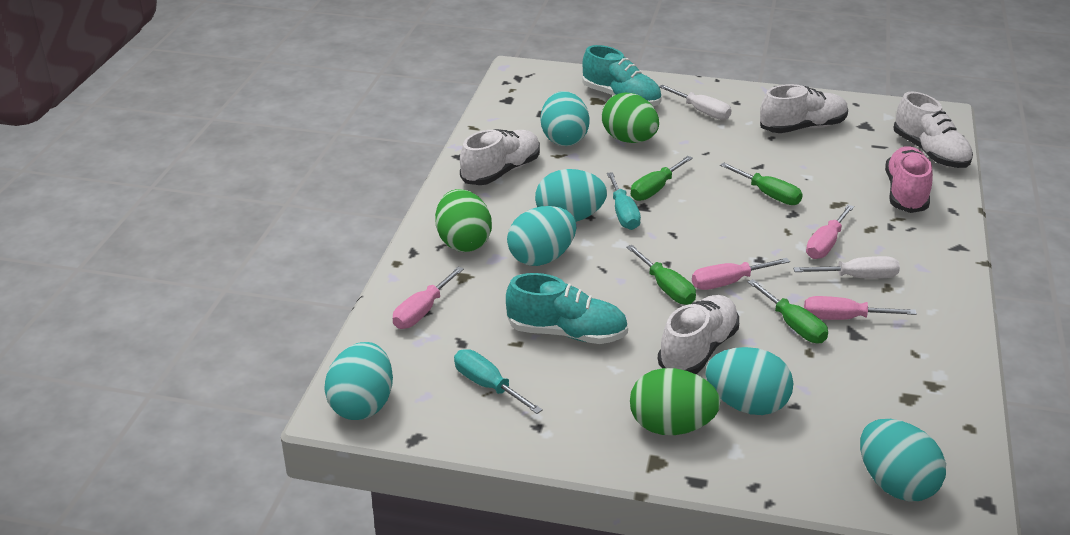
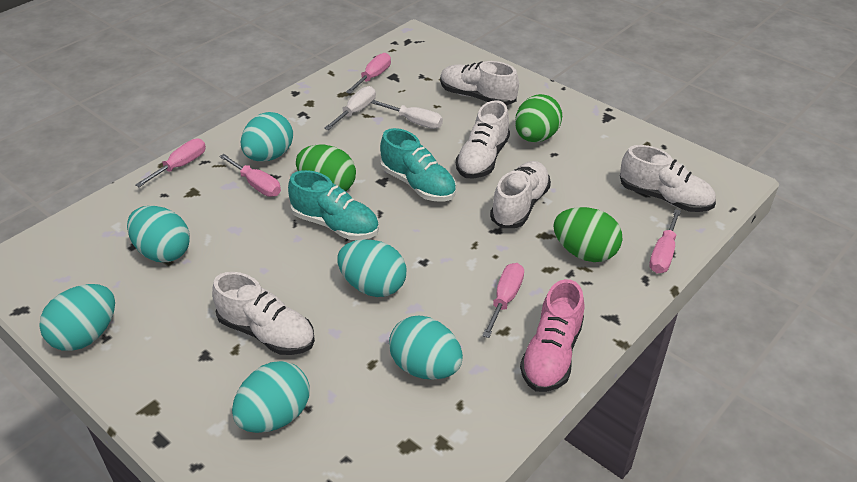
green screwdriver: [626,245,696,305] [631,156,693,201] [720,162,803,205] [748,279,828,343] = 4 -> none = 0
pink screwdriver: [393,267,464,329] [692,258,790,290] [804,296,917,320] [806,205,854,259] = 4 -> [135,139,206,187] [219,154,281,197] [346,53,391,94] [482,263,524,338] [649,209,681,273] = 5
turquoise screwdriver: [454,349,543,414] [607,172,641,230] = 2 -> none = 0
white shoe: [460,129,540,185] [658,295,739,374] [760,84,848,133] [893,91,973,168] = 4 -> [212,272,315,355] [440,61,519,106] [456,100,510,179] [490,161,551,228] [620,145,716,212] = 5

